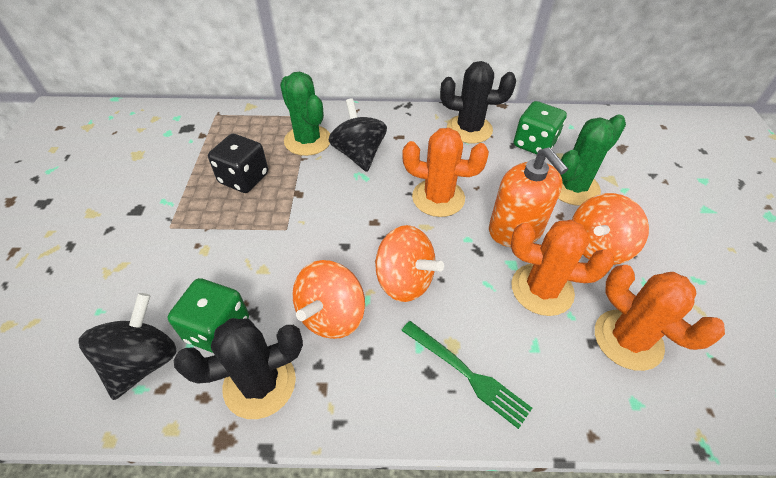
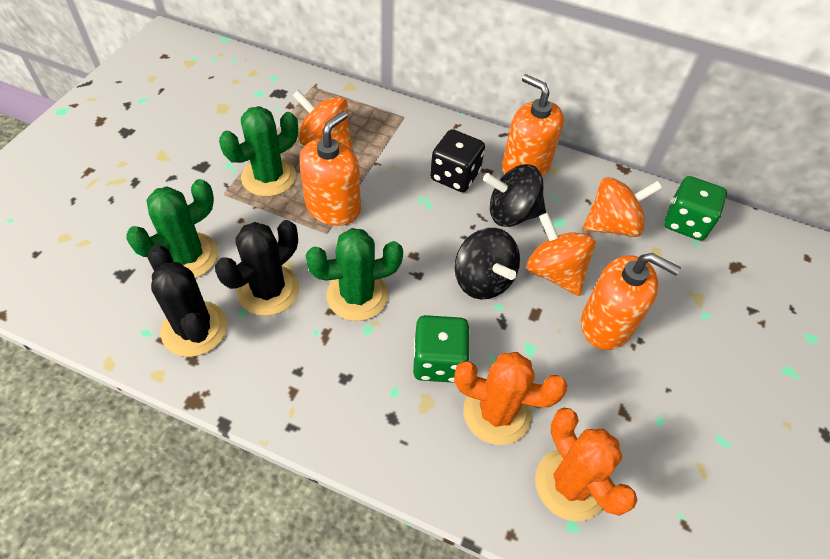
green cactus: [280,72,330,156] [558,114,626,206] = 2 -> [126,179,218,278] [219,106,298,197] [305,228,403,321] = 3
green fork: [401,321,532,429] = 1 -> none = 0
orange cactus: [402,128,489,217] [511,220,614,316] [595,265,725,371] = 3 -> [454,352,567,445] [535,408,637,521] = 2
orange soap dispenser: [489,147,568,247] = 1 -> [299,111,361,226] [502,74,564,178] [581,253,681,350] = 3

